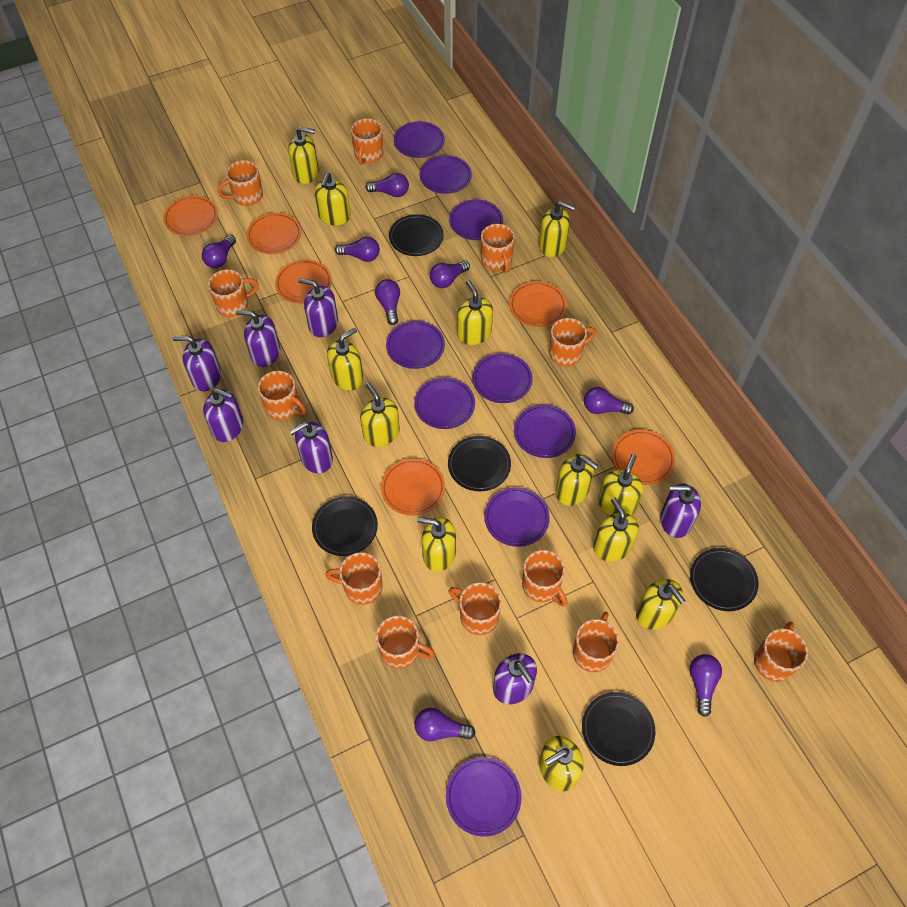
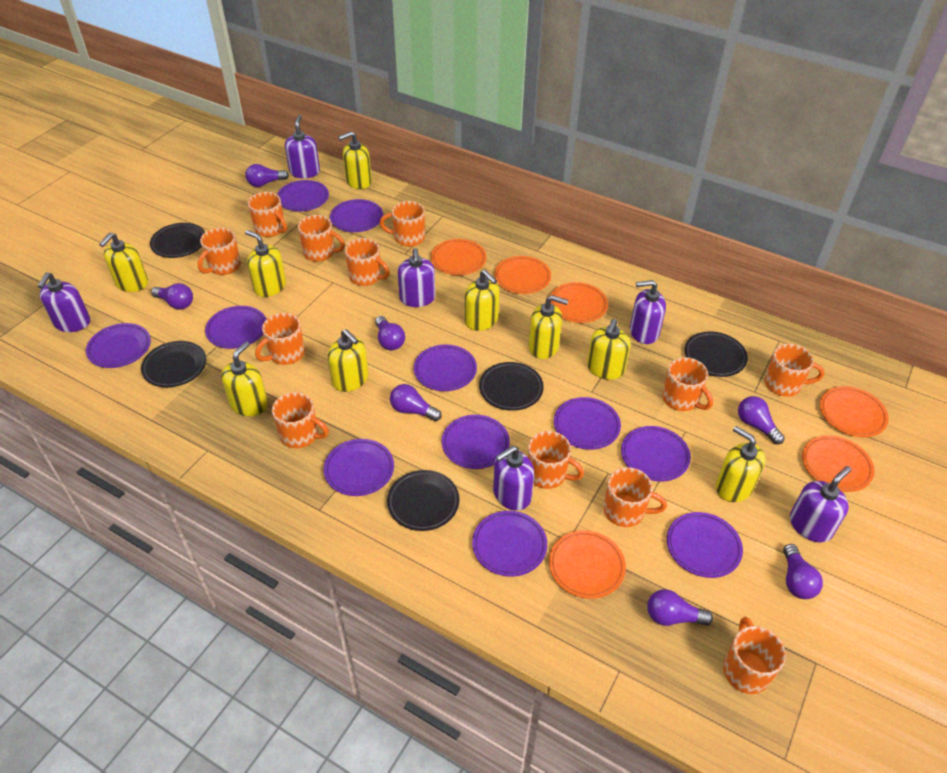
purple light bulb: [202,235,236,268] [335,237,380,262] [366,173,409,197] [375,279,400,325] [414,708,475,741] [430,261,470,288] [584,387,634,414] [689,654,722,717] = 8 -> [151,283,193,310] [245,164,289,187] [375,316,405,350] [390,384,442,421] [647,589,713,626] [738,396,785,444] [783,544,823,599] = 7
purple plate: [386,321,445,369] [394,121,445,158] [414,377,475,429] [419,155,472,194] [446,757,522,837] [449,199,503,240] [473,353,533,403] [484,488,550,547] [514,405,576,458] = 9 -> [86,323,151,368] [205,306,266,349] [277,180,329,211] [324,439,394,496] [330,199,383,232] [414,345,477,391] [442,415,510,469] [472,511,547,577] [554,397,621,450] [621,426,691,482] [667,512,743,578] = 11
purple soap dispenser: [172,336,221,392] [203,388,243,442] [236,310,280,367] [289,421,333,474] [298,278,338,337] [493,653,537,704] [660,483,701,538] = 7 -> [38,272,90,332] [285,115,320,178] [398,248,435,307] [493,446,534,511] [630,280,666,344] [790,466,851,543] = 6
yellow soap dispenser: [288,127,319,184] [314,172,351,226] [327,328,363,391] [360,382,400,447] [417,517,456,572] [457,280,493,345] [539,201,575,257] [539,736,584,791] [555,454,599,506] [593,498,639,562] [598,454,643,515] [636,579,686,630] = 12 -> [99,233,148,292] [221,341,268,416] [245,230,286,297] [328,329,368,392] [338,131,372,189] [465,270,499,331] [529,295,568,359] [587,319,631,380] [716,426,766,502] = 9

